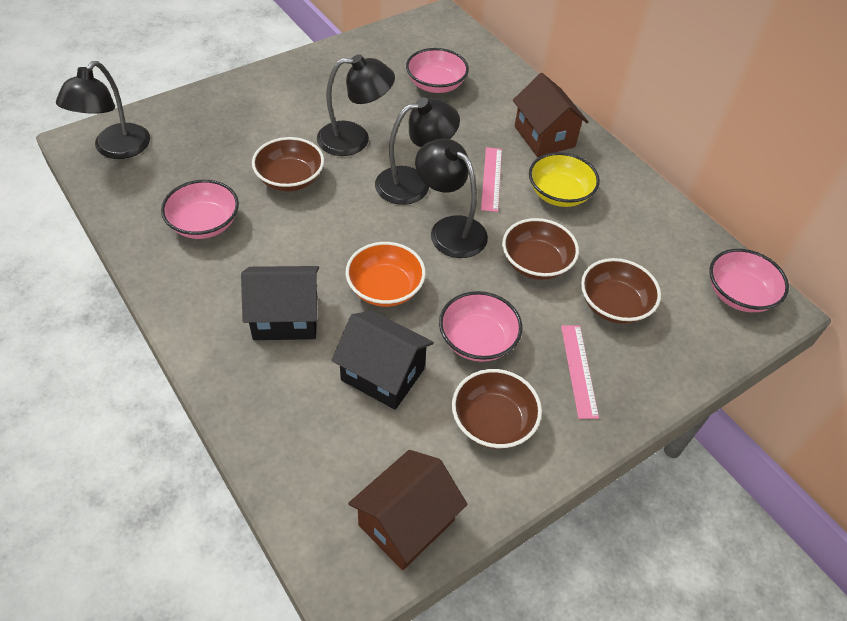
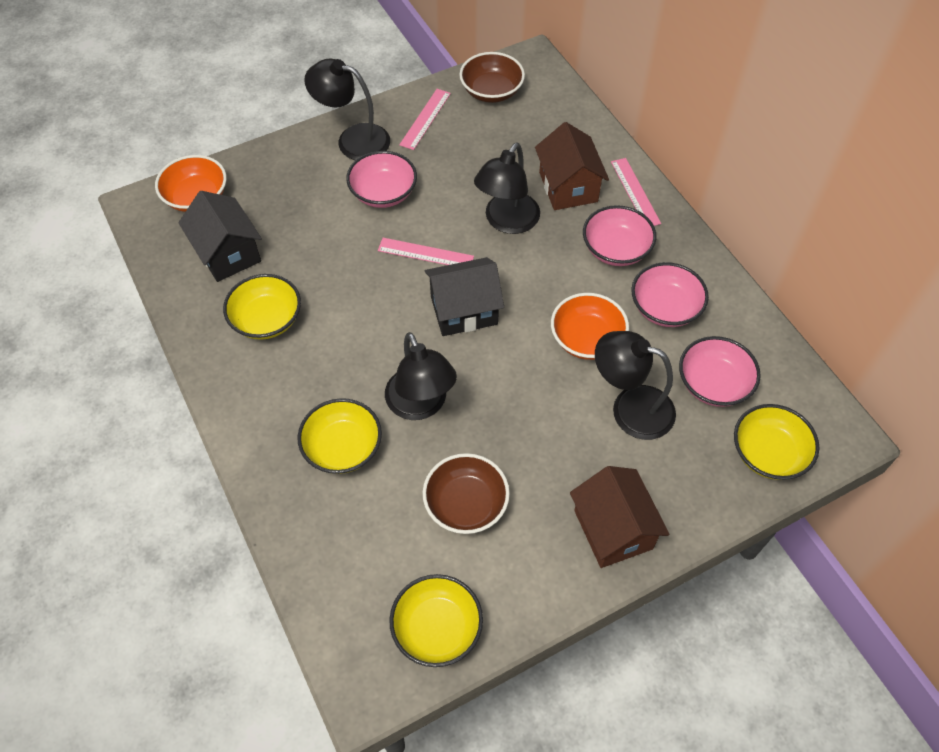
brown bowl: [252,137,324,192] [452,369,542,449] [502,218,579,280] [581,258,661,324] = 4 -> [423,453,510,534] [459,52,525,103] = 2
orange bowl: [346,242,426,307] = 1 -> [155,155,227,212] [551,293,629,360] = 2
pink ruler: [481,147,502,212] [561,325,599,419] = 2 -> [378,238,474,265] [399,89,451,150] [611,158,661,226] = 3
yellow bowl: [529,152,600,207] = 1 -> [223,274,301,340] [297,398,382,474] [389,574,483,667] [734,404,819,480] = 4

